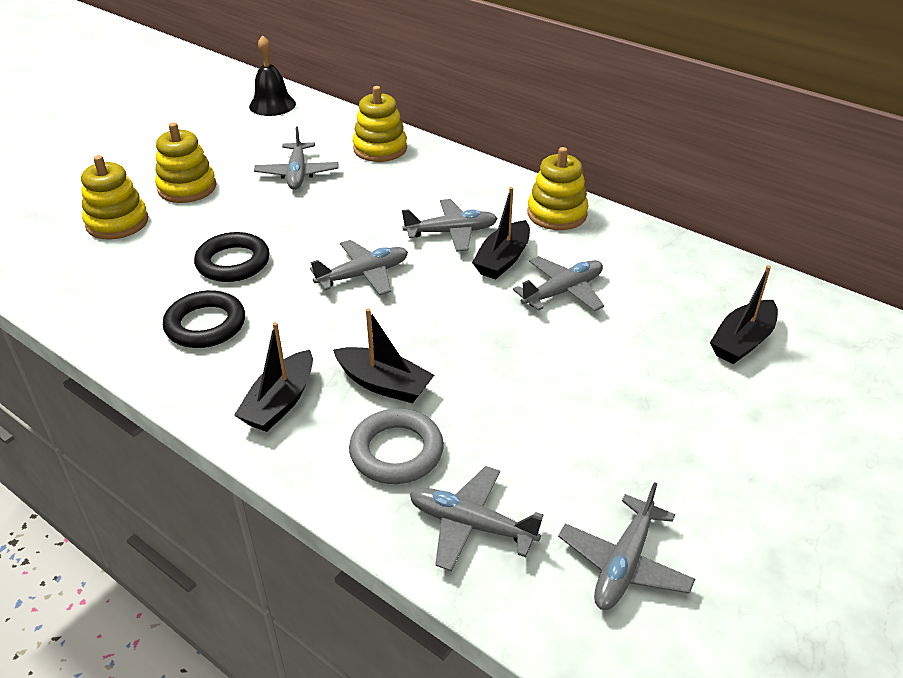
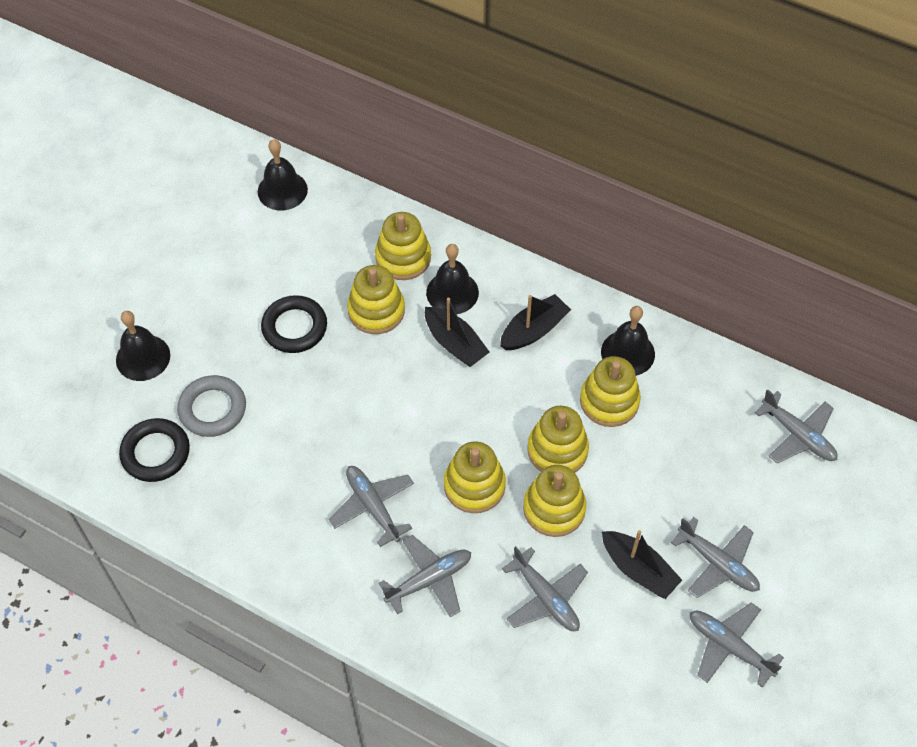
black bell: [249,35,296,116] = 1 -> [116,311,170,381] [258,139,308,211] [426,244,479,314] [601,306,655,376] = 4
black boat: [234,322,313,432] [333,308,434,403] [472,187,530,279] [710,265,778,364] = 4 -> [425,298,489,367] [500,294,571,350] [602,530,682,599] = 3
yellow stacking toy: [81,155,148,240] [155,123,216,203] [353,86,407,162] [527,147,588,230] = 4 -> [347,265,405,334] [375,212,431,280] [444,441,506,513] [523,465,586,537] [527,406,589,473] [580,356,641,427] = 6

